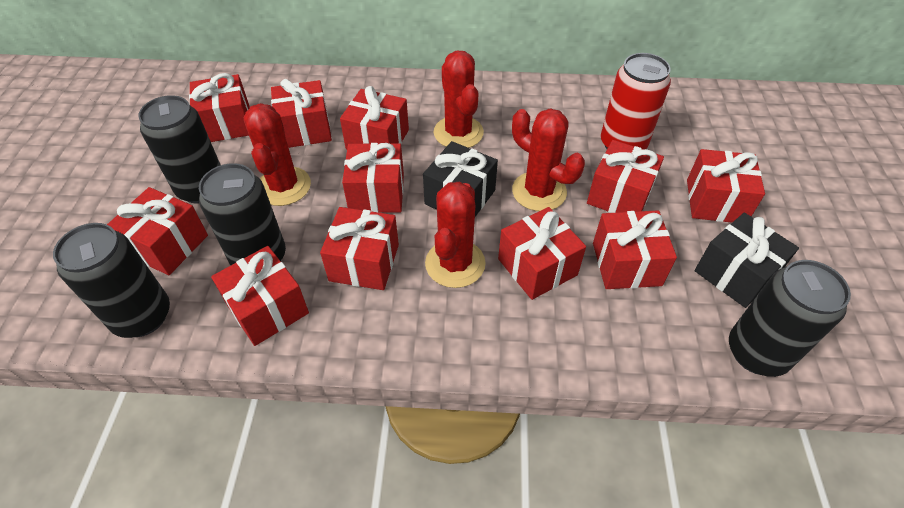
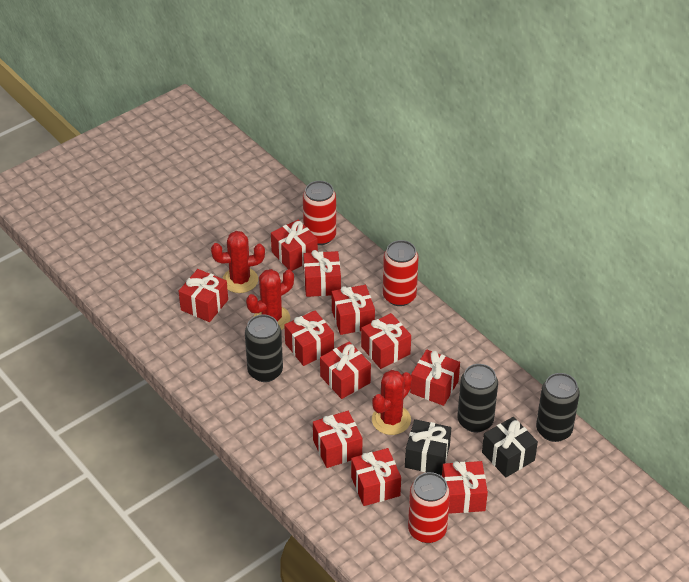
black can: [53,223,170,338] [138,95,221,204] [199,163,286,265] [729,260,851,377] = 4 -> [245,314,283,382] [457,364,498,433] [536,373,580,442] = 3
red cactus: [244,103,311,206] [425,182,486,288] [434,51,484,148] [512,108,585,211] = 4 -> [211,231,265,293] [246,269,294,330] [372,370,412,435] = 3
red can: [601,53,671,149] = 1 -> [303,181,336,245] [383,240,419,306] [408,472,450,543] = 3

